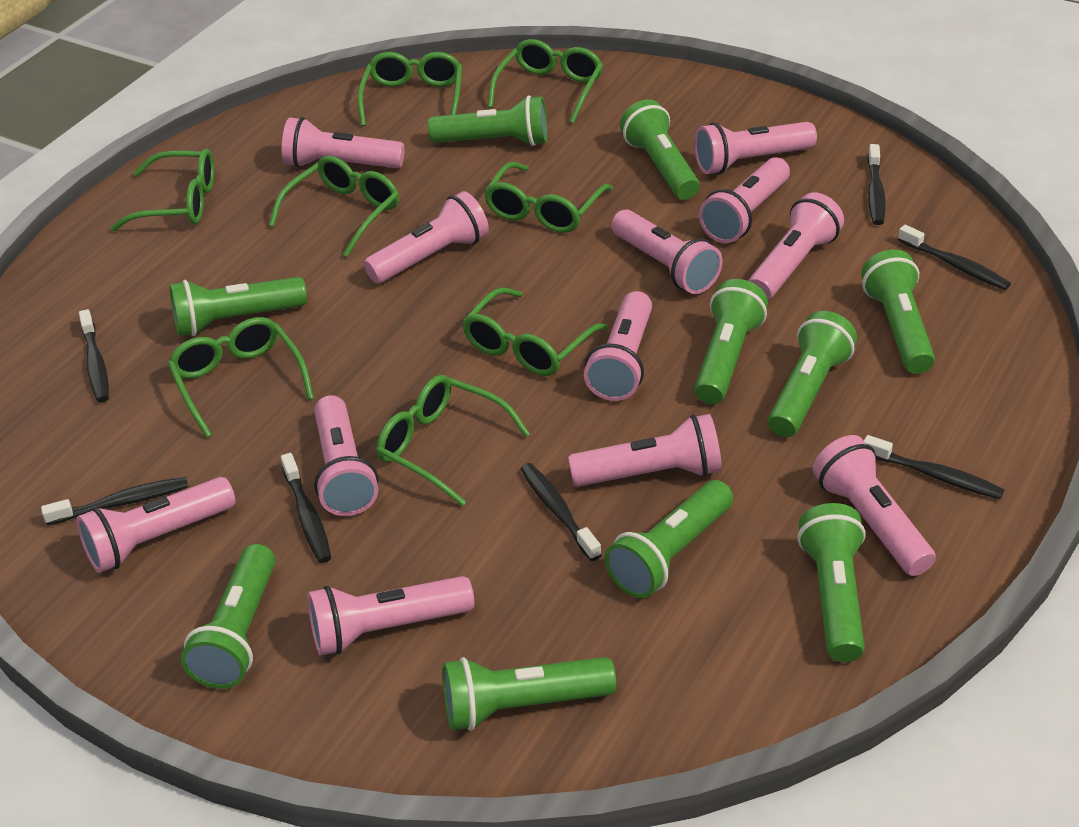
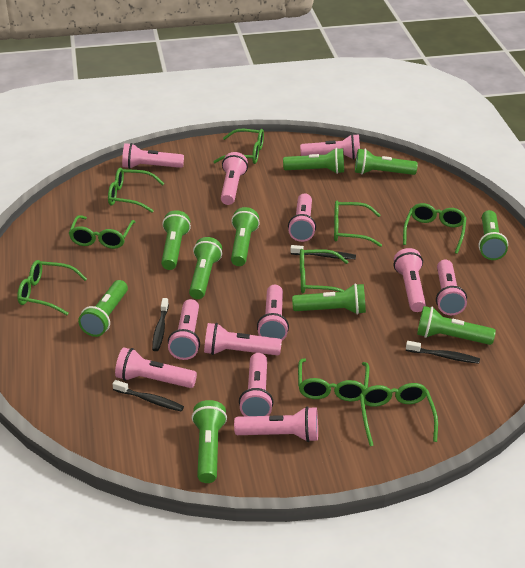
black toothbrush: [41,477,189,526] [79,309,109,402] [281,453,331,563] [521,463,601,561] [864,435,1005,499] [867,144,886,225] [898,225,1011,290] = 7 -> [112,380,184,411] [152,298,169,351] [290,245,356,259] [406,341,480,364] = 4
green glasses: [110,149,215,231] [167,317,314,438] [269,156,399,257] [358,52,462,127] [376,375,530,506] [462,287,608,376] [484,162,613,233] [488,39,603,124] = 8 -> [17,260,87,315] [69,215,135,249] [108,167,164,213] [213,129,264,164] [298,359,369,401] [300,249,349,293] [334,201,382,247] [360,383,438,446] [403,203,467,254] = 9

